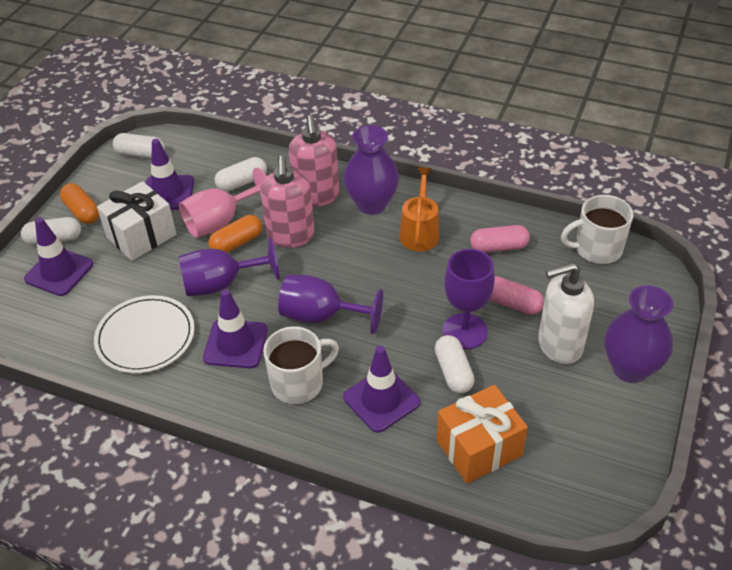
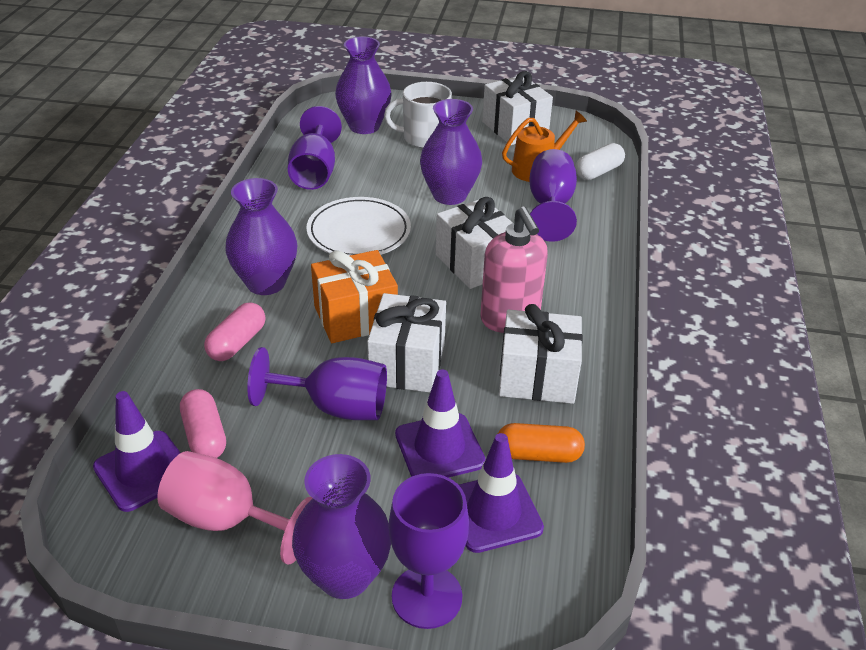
orange capsule: [60,183,99,224] [209,215,262,253] = 2 -> [498,423,585,463] = 1
pink soap dispenser: [260,155,315,248] [289,115,339,207] = 2 -> [480,207,548,333] = 1
purple goblet: [179,237,279,296] [278,274,383,334] [442,249,495,349] = 3 -> [247,347,387,420] [288,106,342,190] [389,473,469,629] [529,149,577,242] = 4
purple traffic cone: [24,217,93,296] [146,139,194,210] [203,289,267,368] [343,346,420,433] = 4 -> [93,391,181,512] [395,369,486,478] [459,433,544,553] = 3
purple vase: [343,125,399,215] [605,285,673,383] = 2 -> [225,178,298,295] [292,454,391,599] [335,36,392,134] [420,99,482,205] = 4
white capsule: [21,217,81,245] [113,133,165,159] [215,157,267,192] [435,335,474,394] = 4 -> [575,143,625,180] = 1
white gift: [97,181,176,261] = 1 -> [367,293,446,393] [436,197,513,289] [482,71,553,145] [499,304,583,404] = 4
white mug: [263,326,339,404] [561,195,633,264] = 2 -> [384,82,452,148] = 1
white soap dispenser: [538,262,594,364] = 1 -> none = 0

